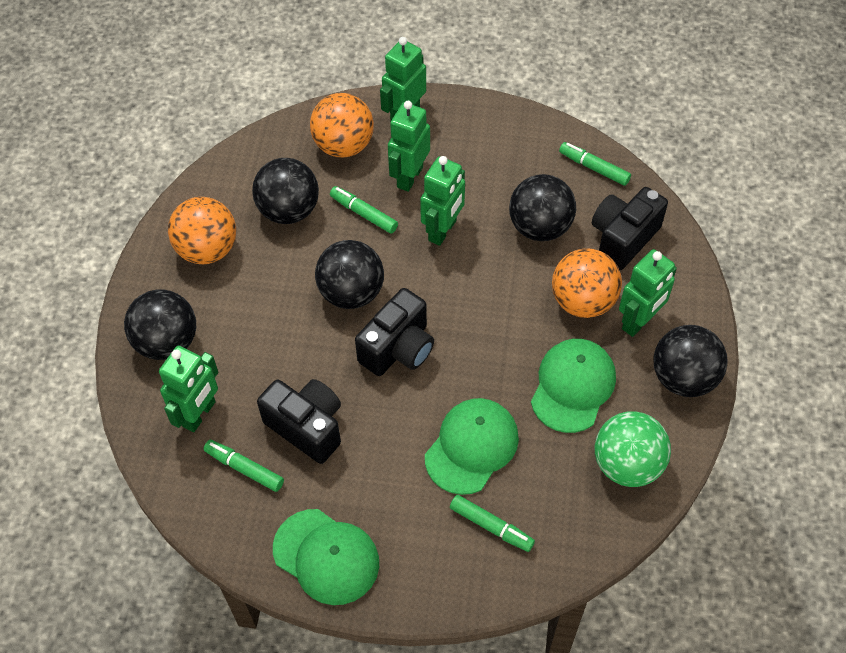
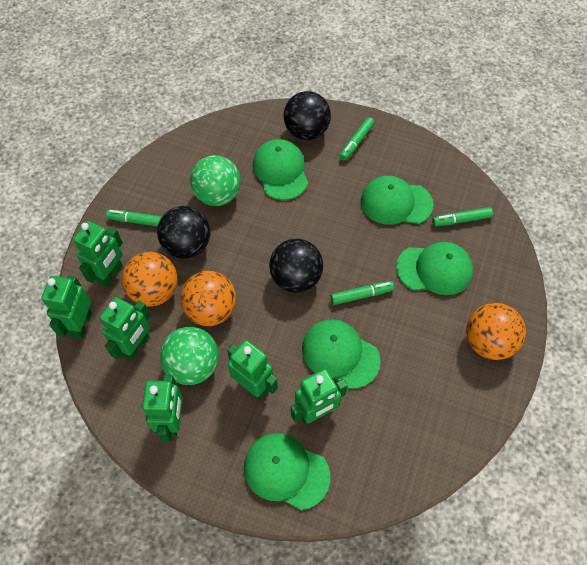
black ball: [124,289,196,360] [252,158,319,224] [315,240,384,309] [509,174,576,241] [654,325,728,397] = 5 -> [157,206,210,259] [269,239,323,293] [284,91,331,140] = 3
black camera: [257,379,341,464] [355,288,434,376] [592,187,668,270] = 3 -> none = 0
green ball: [595,411,671,487] = 1 -> [160,327,219,385] [190,155,241,206] = 2
green cap: [273,509,379,605] [425,398,519,495] [531,339,616,433] = 3 -> [244,433,330,510] [253,139,308,200] [302,319,381,389] [361,176,434,225] [396,242,473,295] = 5
green robot: [159,346,218,432] [380,37,426,121] [388,101,430,192] [420,156,465,246] [619,249,677,337] = 5 -> [41,276,92,339] [73,221,123,287] [100,297,150,361] [142,375,183,442] [227,340,278,399] [291,369,347,424] = 6

